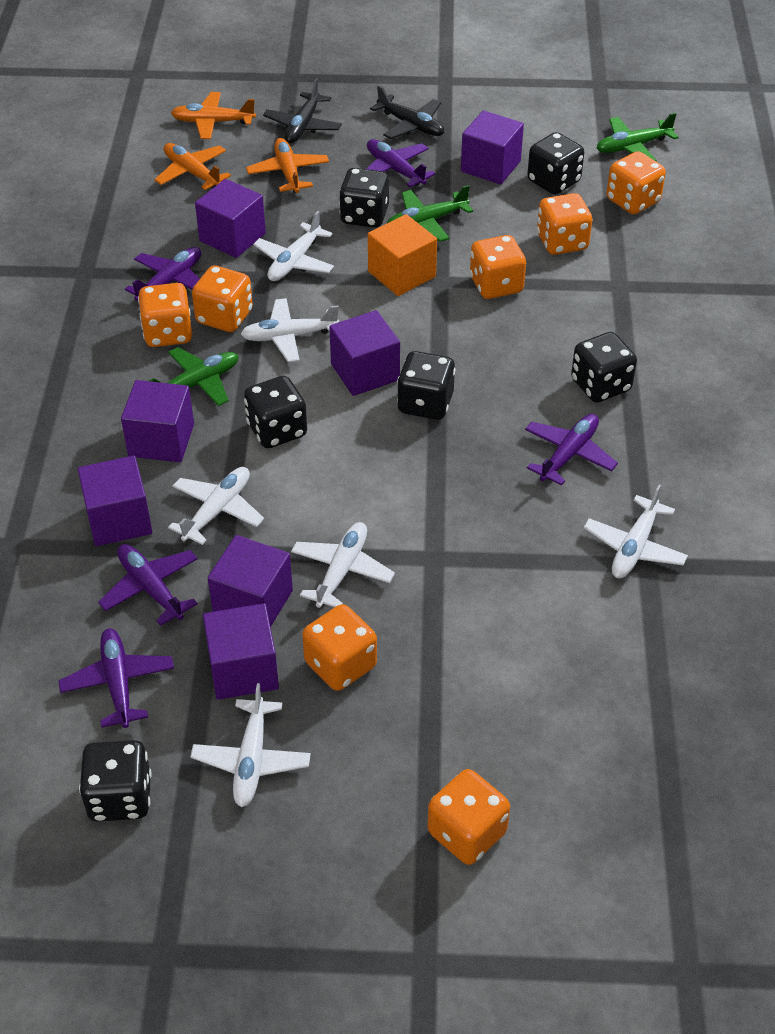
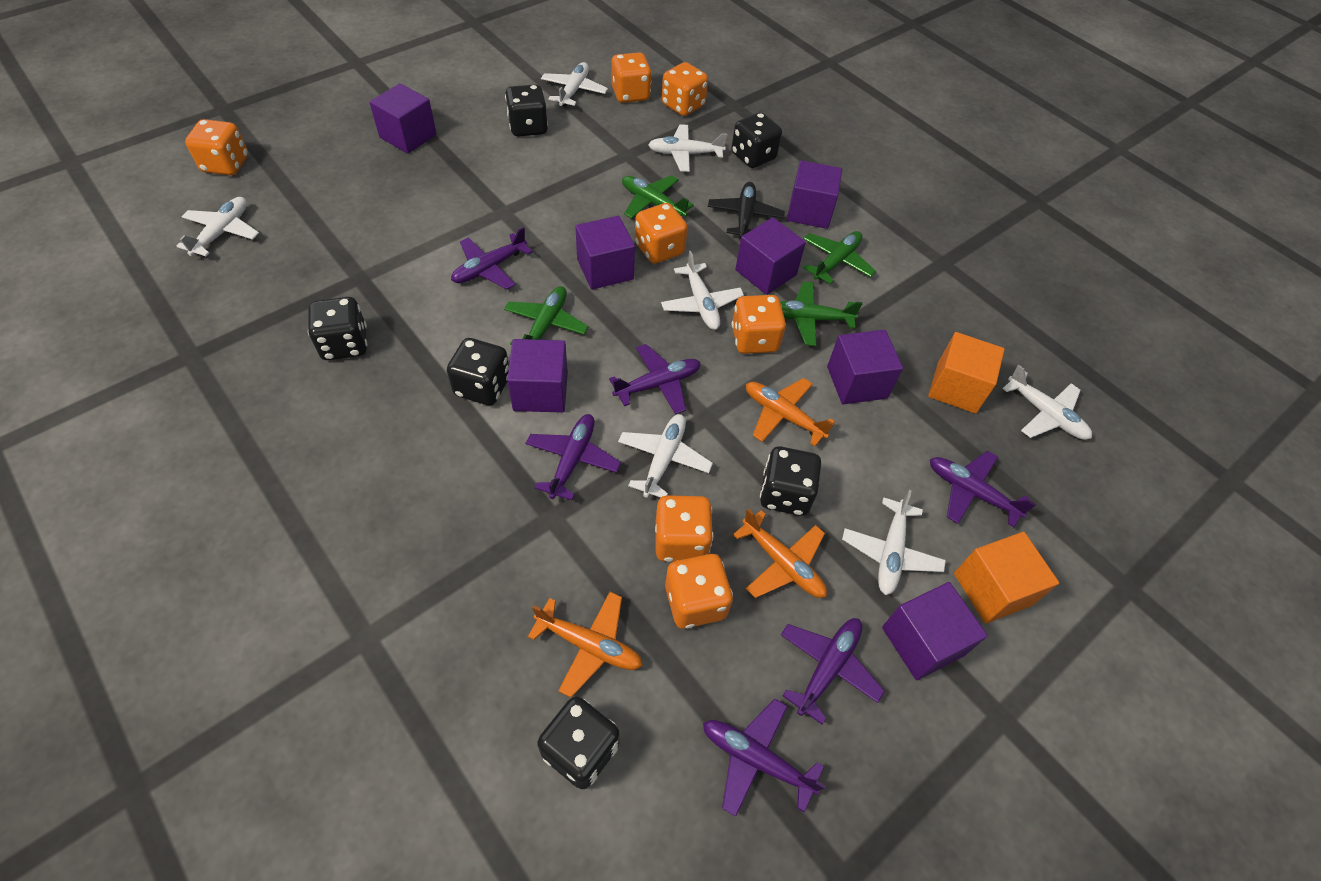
black plane: [263,78,342,143] [370,85,444,139] = 2 -> [708,182,785,239] = 1
green plane: [149,347,238,406] [387,185,473,242] [597,113,679,162] = 3 -> [504,286,589,345] [622,175,693,219] [780,281,863,346] [803,231,876,284] = 4
orange cube: [368,214,437,296] = 1 -> [928,332,1005,414] [954,532,1059,624] = 2
purple plane: [58,628,174,728] [98,544,198,626] [125,247,201,301] [366,139,435,187] [525,414,618,486] = 5 -> [451,227,533,289] [525,414,621,500] [609,344,701,415] [703,699,826,817] [781,618,885,725] [930,451,1036,527] = 6
white plane: [168,467,264,545] [190,683,311,807] [241,298,339,362] [253,211,334,281] [291,522,395,608] [584,485,688,578] = 6 -> [177,197,259,256] [541,62,608,107] [618,414,713,498] [648,124,727,172] [661,251,744,330] [842,490,946,595] [1002,365,1092,440] = 7

